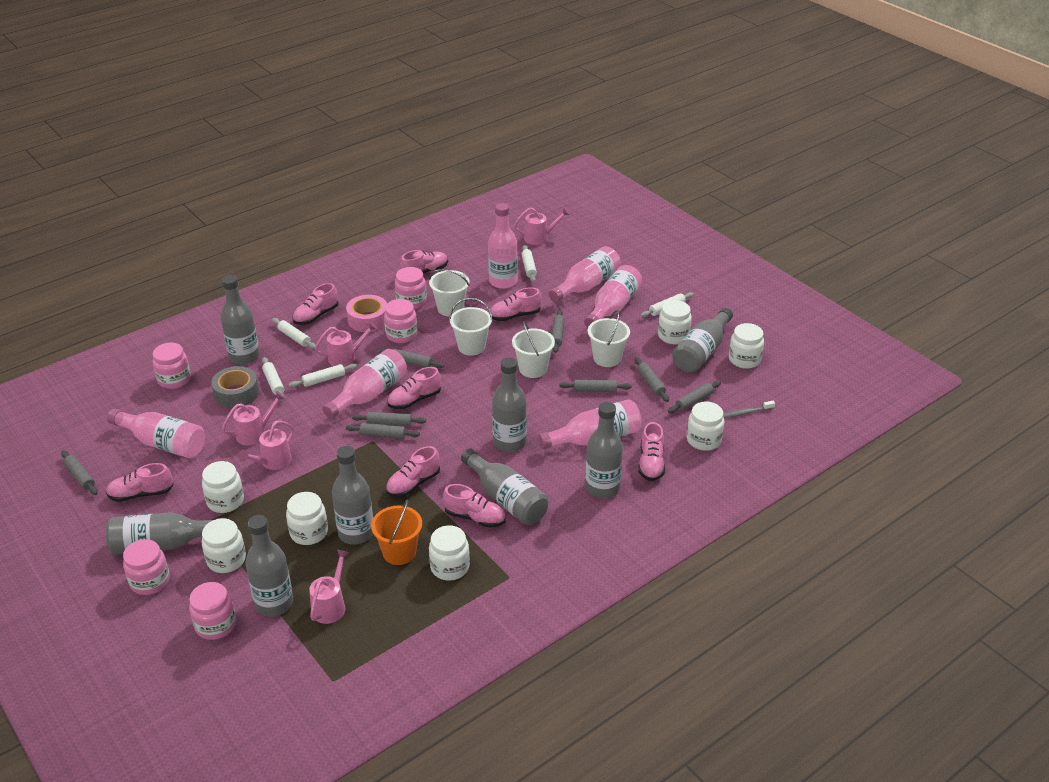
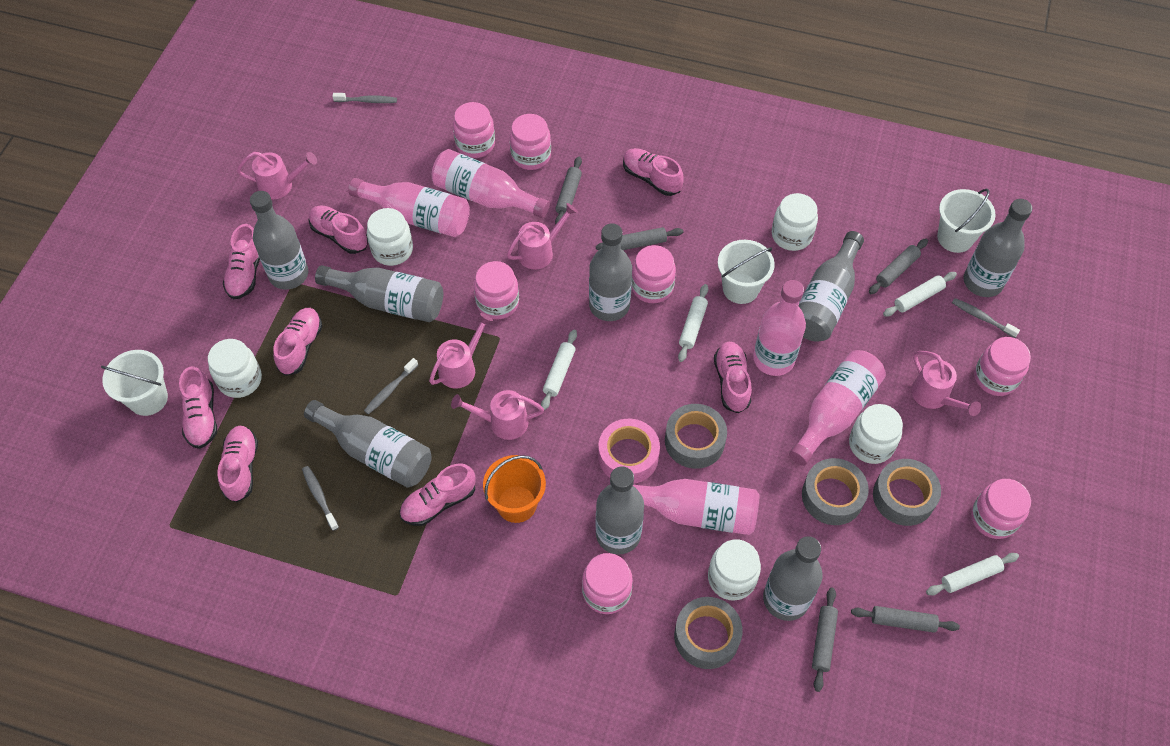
grey rolling pin: [61,450,98,495] [346,423,420,439] [352,412,426,426] [379,349,444,368] [552,310,565,353] [559,379,632,392] [635,357,669,402] [668,381,721,413] = 8 -> [555,157,582,224] [596,227,683,250] [812,588,838,692] [851,606,960,633] [869,239,928,294] = 5
grey tape: [211,366,259,408] = 1 -> [665,404,727,469] [674,597,743,669] [802,458,869,525] [873,459,941,526] = 4
grey toothbrush: [723,401,775,418] = 1 -> [302,466,339,531] [332,93,397,103] [364,358,418,415] [952,298,1020,338] = 4
pink bottle: [107,409,205,458] [323,349,407,419] [488,203,518,289] [538,399,642,449] [549,246,621,302] [584,265,643,328] = 6 -> [348,178,470,237] [431,149,550,218] [633,479,759,535] [753,280,806,376] [789,350,886,466] = 5
pink jar: [123,539,170,595] [153,343,191,389] [189,582,236,640] [384,299,417,343] [395,267,427,309] = 5 -> [453,102,495,158] [474,261,519,319] [510,114,551,170] [582,553,633,614] [632,245,676,303] [971,479,1031,539] [974,337,1031,396] = 7
white bucket: [429,269,470,316] [449,298,493,356] [512,321,555,378] [588,310,630,367] = 4 -> [101,350,168,416] [718,240,775,304] [937,189,996,253] = 3
white jar: [202,461,244,513] [202,518,246,573] [286,492,328,545] [429,525,470,581] [658,300,692,344] [687,402,724,451] [729,323,764,369] = 7 -> [208,339,262,398] [367,208,413,266] [708,539,761,601] [772,193,818,251] [849,404,903,464] = 5
white rolling pin: [262,357,285,401] [272,318,316,349] [289,363,357,388] [521,245,537,282] [641,292,694,317] = 5 -> [541,330,577,410] [678,284,708,362] [883,272,957,317] [926,553,1019,595] = 4

